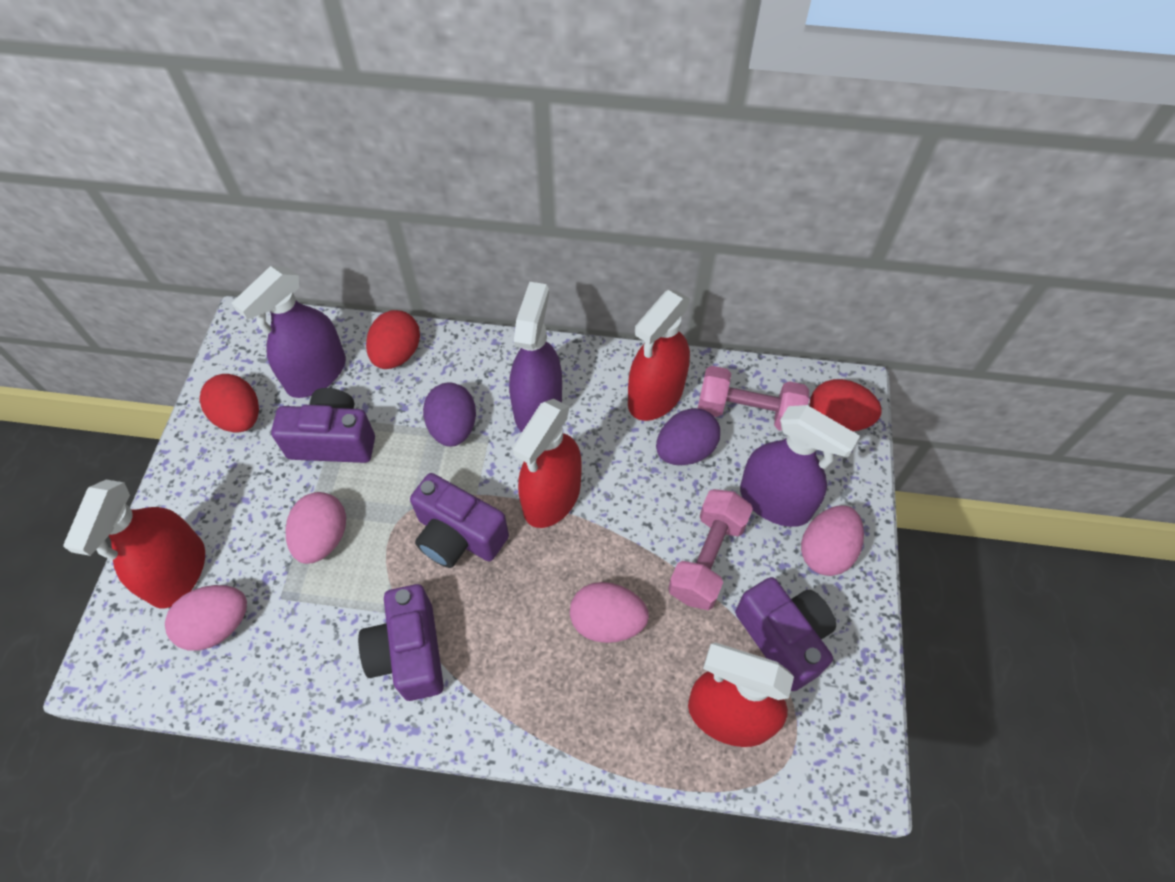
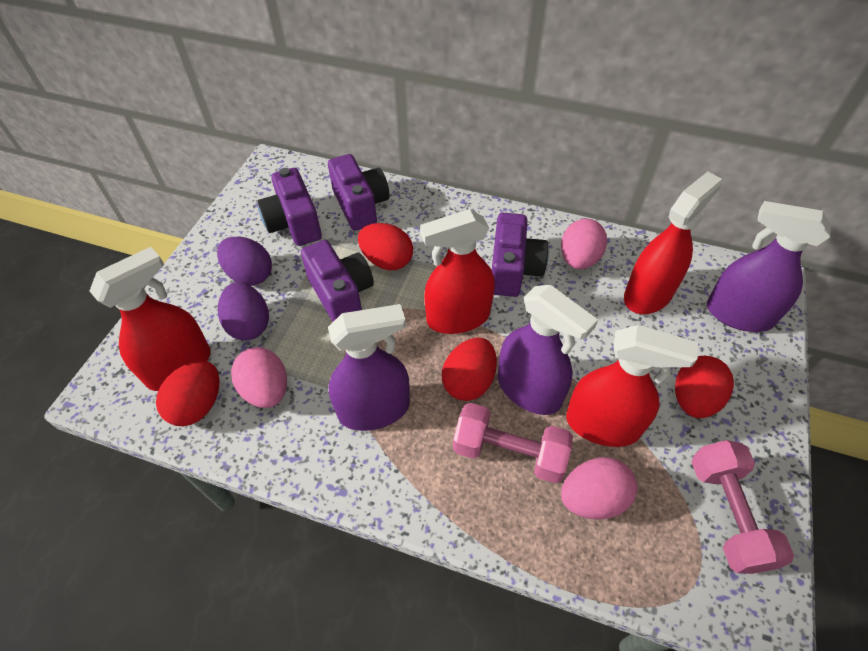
pink egg: [165,585,247,651] [286,492,346,564] [570,582,649,643] [801,505,864,576] = 4 -> [231,347,287,408] [561,218,607,269] [561,457,637,519] = 3
red egg: [199,374,259,433] [366,310,420,369] [810,379,882,431] = 3 -> [156,360,220,426] [358,223,413,270] [442,337,497,401] [675,356,734,418] = 4

